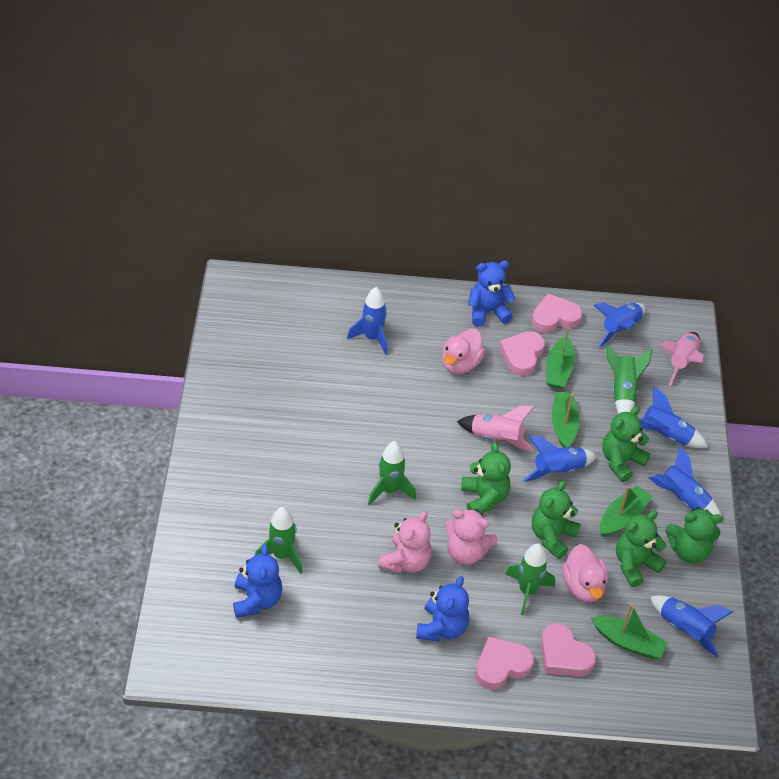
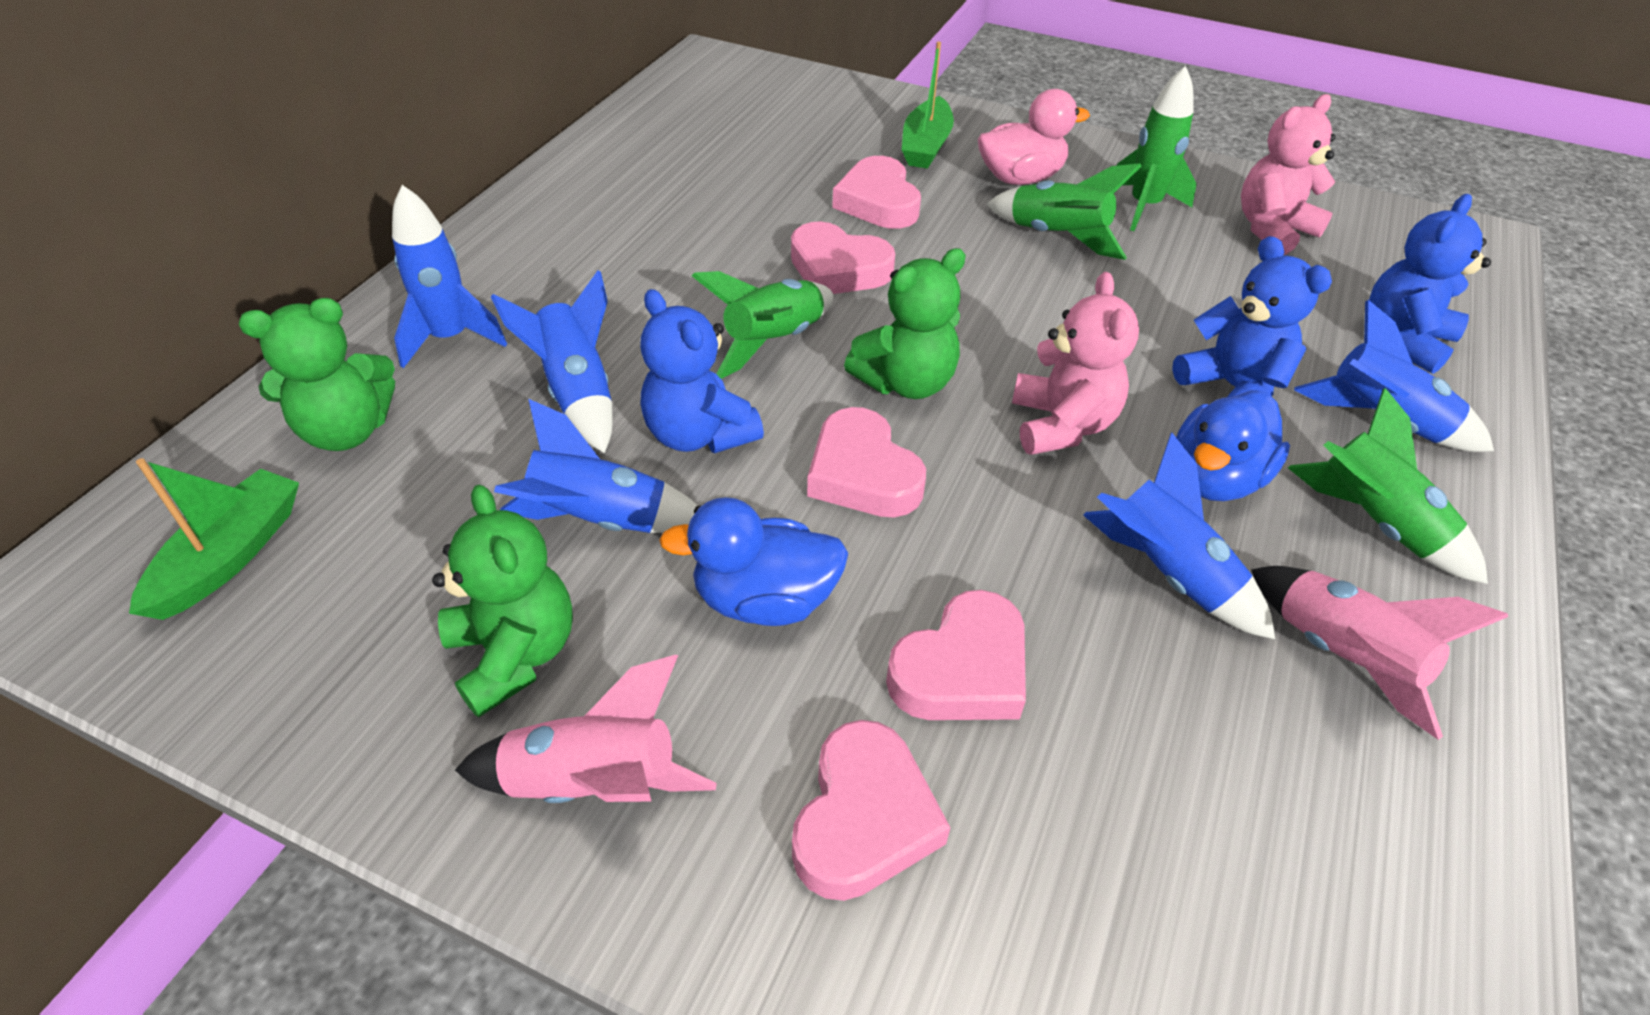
blue duck: none = 0 -> [659,497,849,626] [1176,390,1290,501] = 2
blue rocket: [347,287,388,355] [523,436,597,482] [594,302,646,347] [639,386,708,448] [649,446,721,515] [650,595,733,658] = 6 -> [392,185,507,368] [491,270,612,453] [494,399,698,533] [1083,432,1275,639] [1294,300,1494,452] = 5
green boat: [546,327,575,389] [552,392,580,447] [591,604,668,659] [600,486,653,537] = 4 -> [129,458,299,620] [902,41,954,169] = 2
green teddy bear: [461,442,511,513] [532,480,581,559] [602,406,650,482] [616,510,667,587] [665,507,723,563] = 5 -> [239,298,395,451] [432,485,573,718] [844,248,966,399] = 3
pink duck: [442,328,485,374] [562,544,608,602] = 2 -> [978,89,1090,185] = 1
pink heart: [475,637,534,690] [499,331,545,376] [531,294,582,333] [541,623,596,677] = 4 -> [791,221,895,294] [792,720,951,901] [807,407,926,517] [832,156,921,229] [886,590,1026,720] = 5

